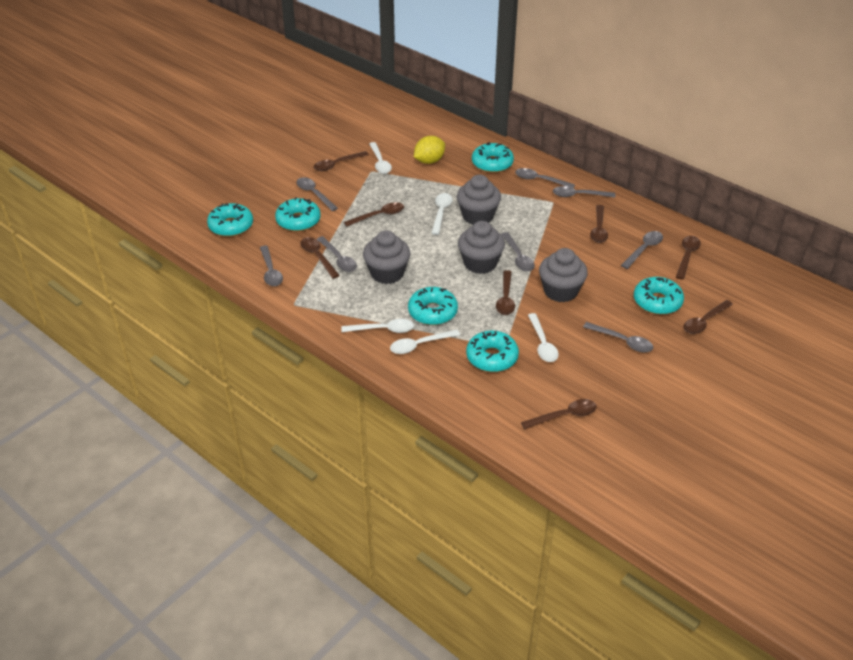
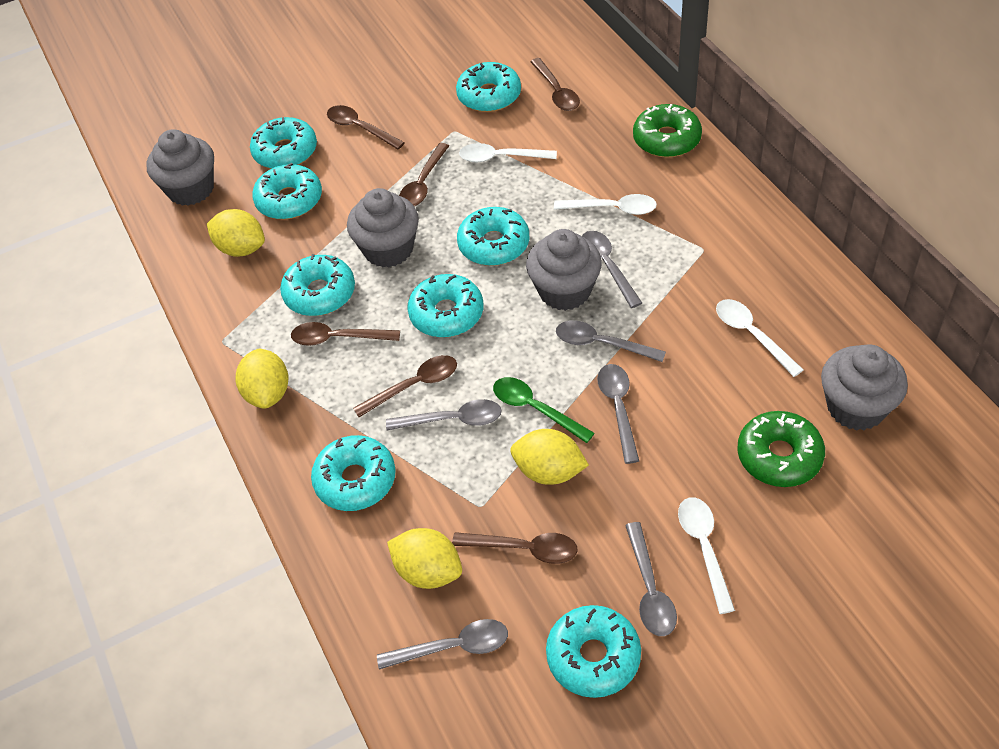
brown spoon: [300,237,340,279] [314,151,369,171] [344,202,404,227] [496,270,515,315] [521,399,597,429] [590,205,608,243] [676,236,701,280] [683,300,733,334] = 8 -> [291,322,400,346] [327,105,405,149] [353,355,457,417] [399,143,449,207] [452,532,578,564] [530,58,580,111] = 6
green donut: none = 0 -> [633,104,702,158] [737,411,825,487] = 2
green spoon: none = 0 -> [493,377,595,443] = 1
grey spoon: [260,245,283,286] [296,177,338,211] [316,236,357,272] [501,232,535,272] [515,168,575,188] [553,186,615,198] [583,322,654,352] [621,231,663,269] = 8 -> [377,619,508,669] [386,399,502,430] [556,320,666,362] [582,231,642,308] [597,364,639,464] [625,522,677,636] = 6
turquoise donut: [207,203,253,237] [275,197,321,231] [408,287,458,325] [466,331,519,372] [472,142,514,173] [634,277,684,315] = 6 -> [250,117,317,169] [252,163,322,219] [280,254,355,316] [311,435,396,511] [407,274,483,337] [456,62,521,112] [457,207,530,266] [546,605,641,698] = 8
white spoon: [341,319,414,333] [369,142,392,174] [390,330,460,354] [431,193,453,235] [528,313,559,362] = 5 -> [459,143,557,162] [554,194,657,215] [678,497,735,614] [716,299,804,377] = 4
yellow lemon: [414,136,445,164] = 1 -> [207,209,265,257] [236,349,288,409] [387,528,462,589] [511,429,589,485] = 4

